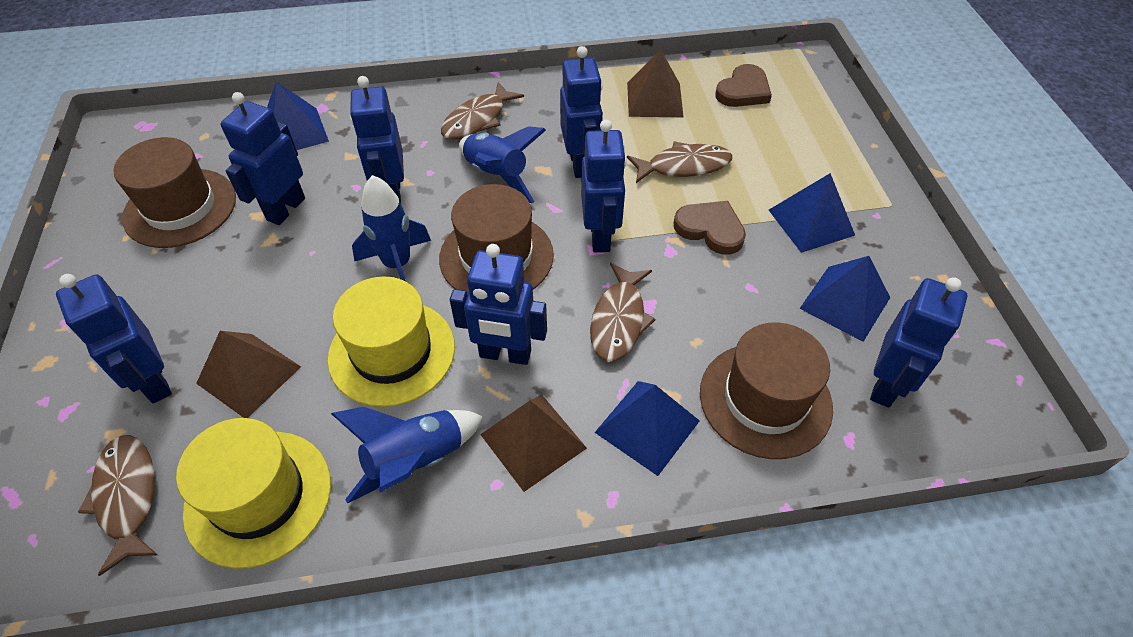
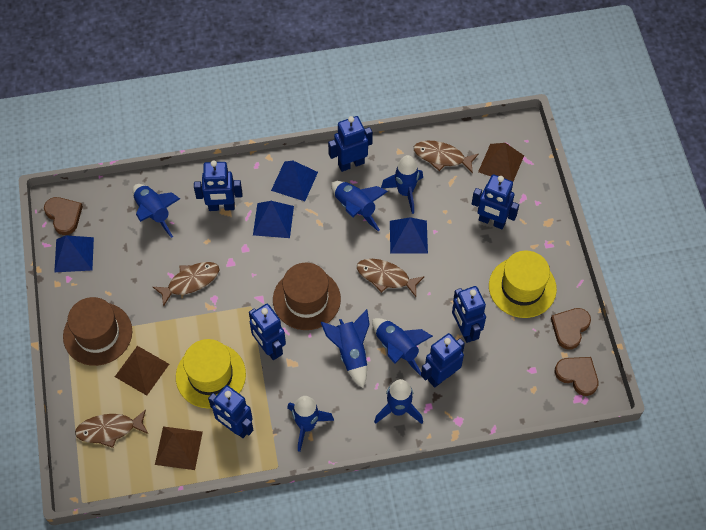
blue rocket: [331,407,483,504] [352,175,431,281] [459,126,546,204] = 3 -> [133,184,180,238] [287,396,334,452] [321,309,370,388] [331,181,388,231] [372,318,433,376] [374,379,423,424] [381,155,423,214] = 7
brown hat: [113,137,236,248] [439,184,554,295] [700,322,833,459] = 3 -> [63,297,132,366] [273,263,341,330] = 2
brown heart: [674,201,746,255] [715,64,772,107] = 2 -> [44,197,83,235] [551,308,591,350] [555,357,598,396] = 3

